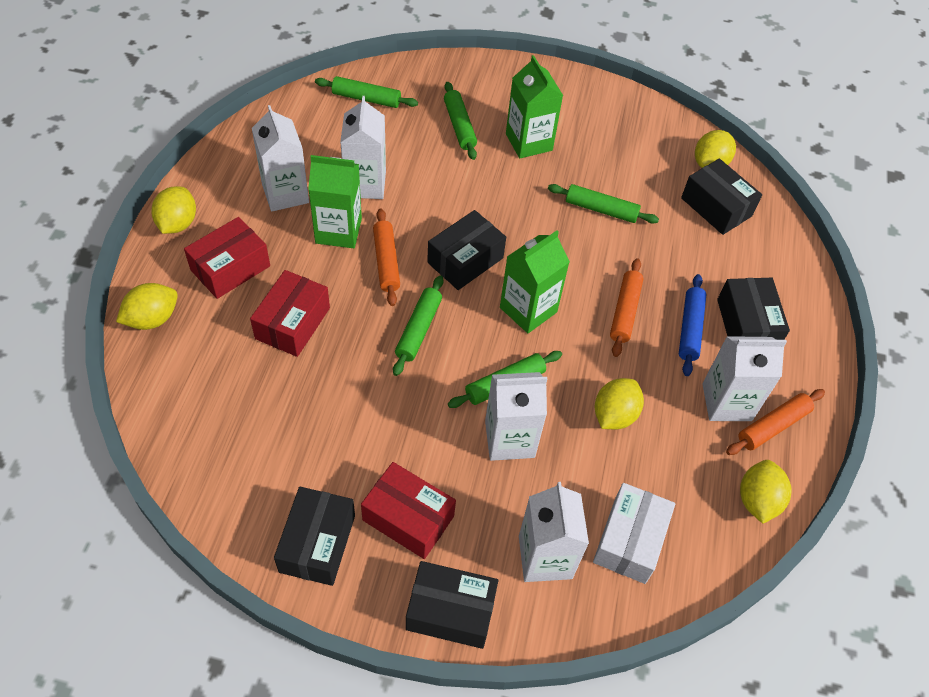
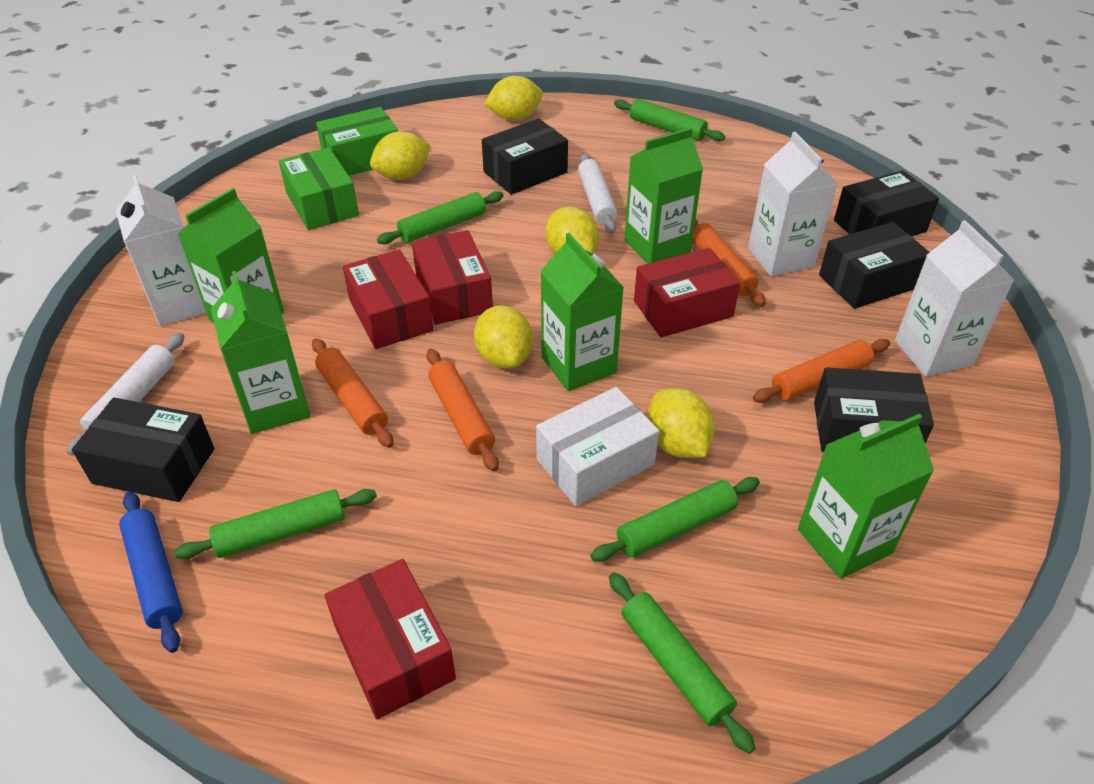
green box: none = 0 -> [279,147,359,230] [316,107,398,176] = 2
green carton: [308,155,362,248] [500,231,570,333] [506,55,563,158] = 3 -> [178,188,284,323] [211,271,310,434] [540,233,624,391] [624,128,703,264] [798,414,934,579] = 5
orange rolling pin: [373,209,400,306] [610,258,644,357] [726,389,825,455] = 3 -> [312,338,394,448] [427,349,499,471] [692,219,766,306] [753,339,890,403] = 4
red box: [184,217,270,299] [250,270,330,357] [361,462,456,559] = 3 -> [324,559,456,719] [343,250,433,349] [412,230,493,325] [634,248,740,337] = 4
white carton: [252,105,309,212] [340,96,386,199] [485,372,547,461] [519,482,589,582] [702,336,787,421] = 5 -> [116,175,206,326] [748,132,838,276] [895,220,1014,377] = 3
white rolling pin: none = 0 -> [67,333,184,456] [578,153,618,234] = 2

